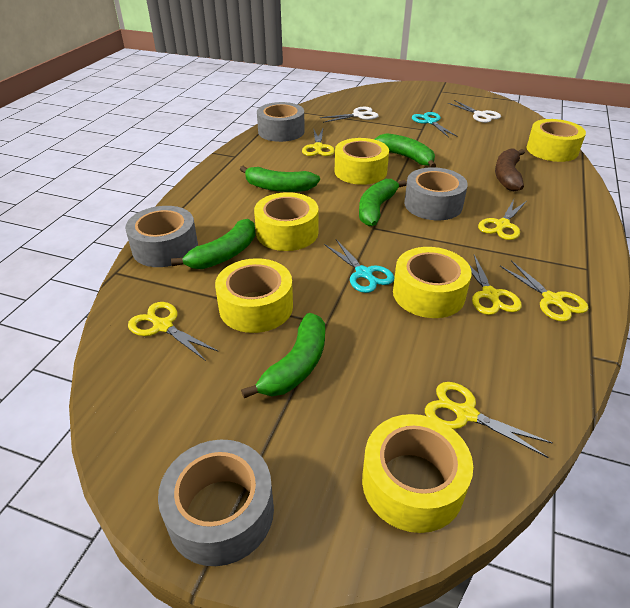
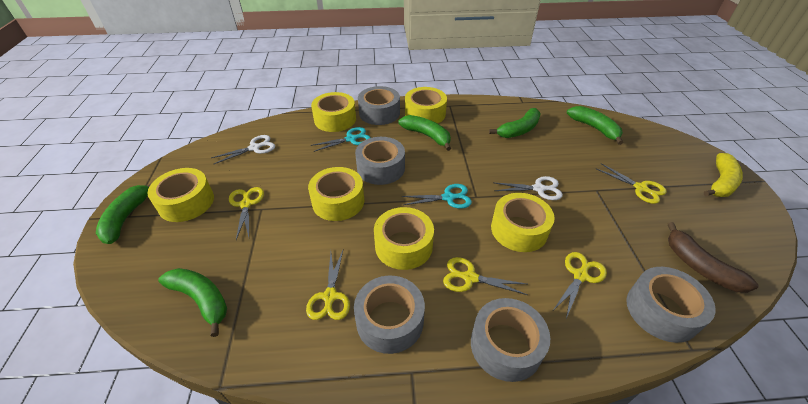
grey tape: [125,206,198,267] [158,440,274,566] [257,102,305,142] [404,167,468,220] = 4 -> [354,276,425,354] [355,137,405,185] [358,86,400,125] [471,298,550,382] [627,267,716,343] = 5
yellow banana: none = 0 -> [704,153,743,197] = 1
yellow scissors: [128,302,219,361] [302,128,335,156] [425,382,553,458] [469,255,522,315] [478,199,527,240] [500,261,588,322] = 6 -> [229,187,264,240] [306,251,350,320] [443,257,527,295] [553,252,607,319] [596,163,667,204] = 5

